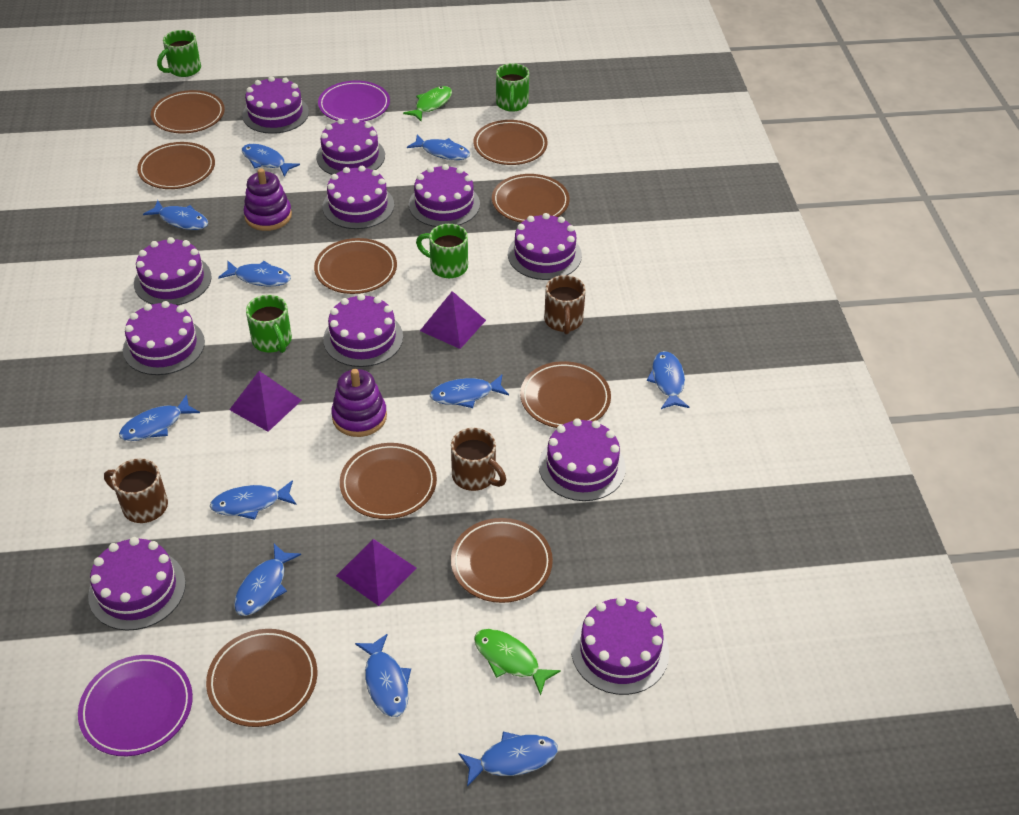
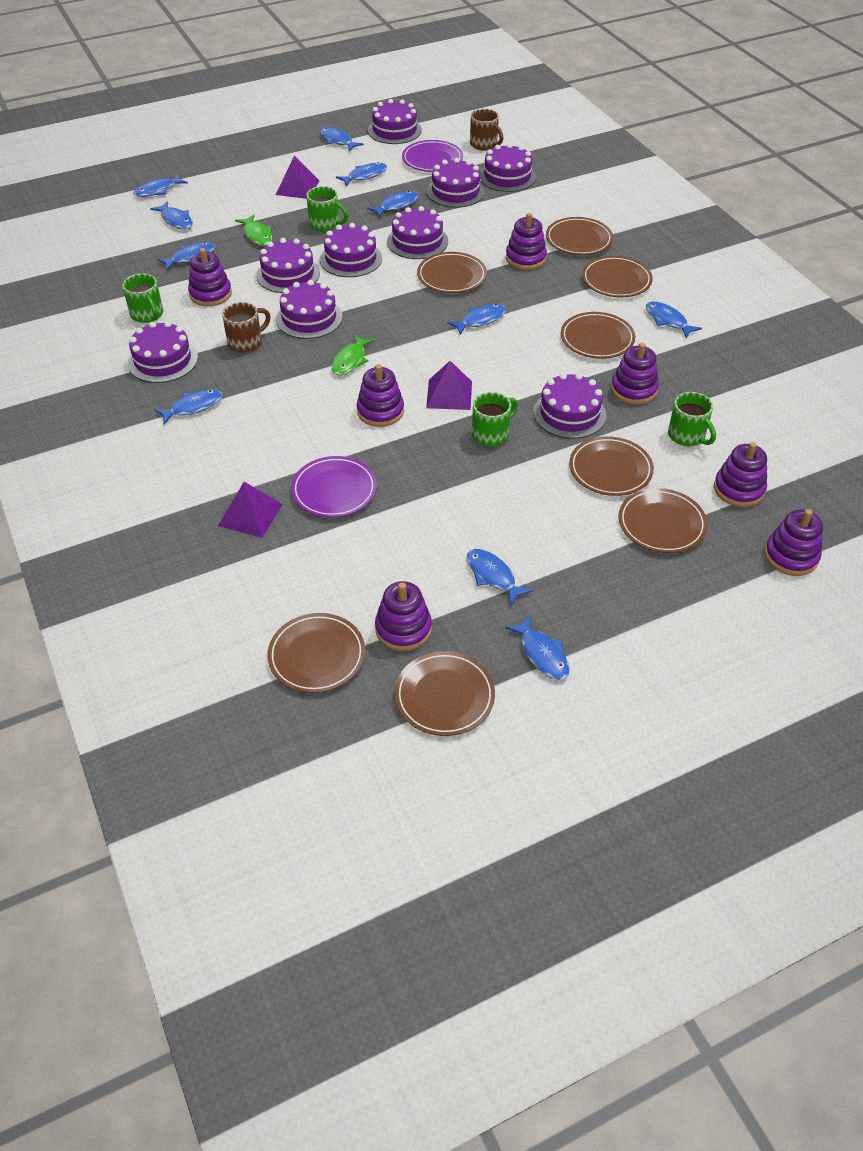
brown mug: [104,458,168,523] [451,428,506,491] [544,275,586,334] = 3 -> [222,302,271,353] [470,109,503,150] = 2
brown plate: [137,142,215,189] [151,90,225,133] [206,629,317,727] [314,238,397,294] [340,443,437,519] [451,518,553,603] [473,120,548,165] [492,174,570,223] [520,361,611,428] = 9 -> [267,613,365,693] [395,651,495,736] [417,252,487,293] [546,217,613,255] [561,312,635,359] [569,436,654,496] [582,256,653,297] [619,488,707,553] = 8
purple cake: [88,537,186,631] [123,301,205,375] [134,237,212,305] [242,76,309,134] [316,118,385,175] [323,166,394,229] [323,294,403,367] [409,164,480,227] [508,213,582,280] [539,418,626,501] [571,597,669,695] = 11 -> [128,321,198,383] [256,238,320,293] [276,280,342,339] [320,223,382,277] [368,99,422,144] [387,206,448,259] [427,158,485,208] [480,143,536,192] [533,373,606,439] = 9
purple stacking toy: [243,168,292,231] [331,369,387,437] = 2 -> [188,248,232,306] [357,364,404,427] [375,581,432,651] [506,213,547,270] [611,343,659,405] [714,442,767,507] [764,509,823,576] = 7

